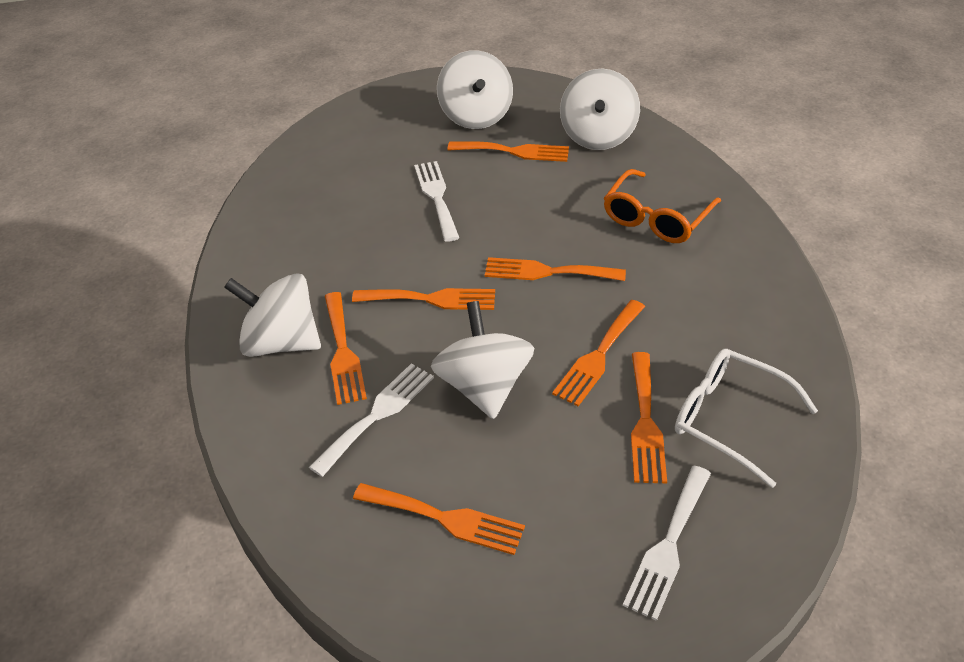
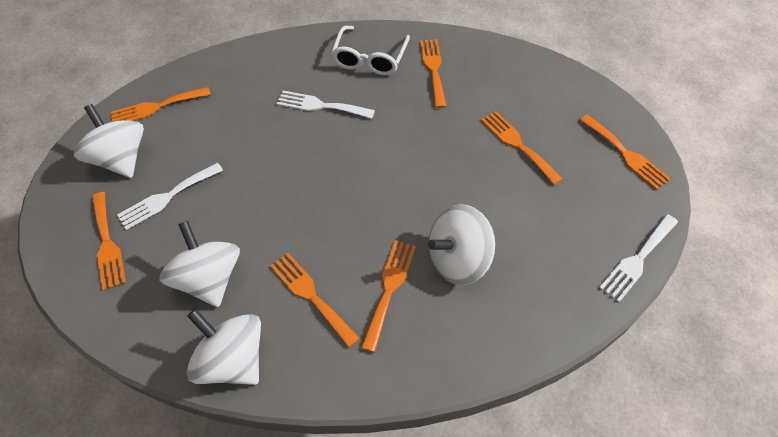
orange glasses: [604,169,721,243] = 1 -> none = 0

